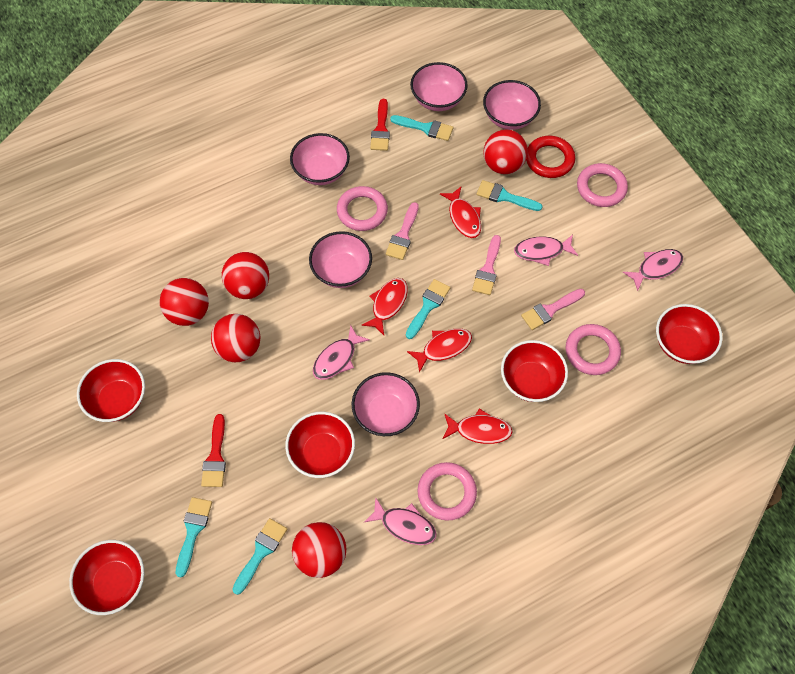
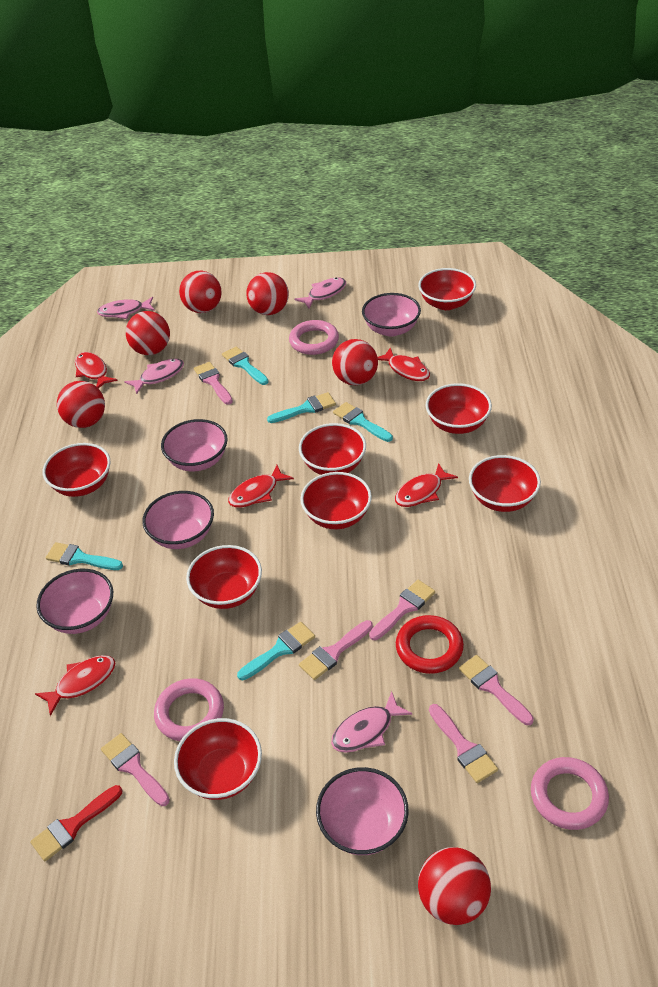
pink brush: [386,202,419,260] [472,235,501,295] [521,289,585,330] = 3 -> [101,733,170,806] [194,362,233,405] [299,620,373,680] [369,580,435,640] [429,704,498,783] [459,655,534,725] = 6
pink ring: [337,186,388,231] [417,462,477,521] [566,324,621,375] [577,163,628,207] = 4 -> [154,678,224,741] [289,320,339,355] [531,757,609,830] = 3
red ball: [160,278,209,326] [211,314,260,362] [222,252,269,299] [292,522,346,578] [483,129,528,174] = 5 -> [57,381,105,428] [126,311,170,355] [179,271,221,313] [246,272,289,315] [332,339,378,385] [418,847,491,925] = 6
red bowl: [69,540,144,615] [77,359,145,422] [285,412,355,478] [501,340,568,402] [656,304,722,364] = 5 -> [43,443,111,497] [174,718,262,800] [186,545,262,609] [299,423,366,475] [300,472,372,529] [418,268,476,310] [425,383,492,434] [469,455,541,512] = 8
red brush: [201,414,226,487] [370,99,390,151] = 2 -> [30,785,123,861] = 1
red fish: [362,278,408,335] [407,328,472,373] [440,187,481,238] [443,409,513,444] = 4 -> [35,655,116,716] [75,352,118,388] [228,465,294,508] [378,348,430,381] [395,463,458,507] = 5

